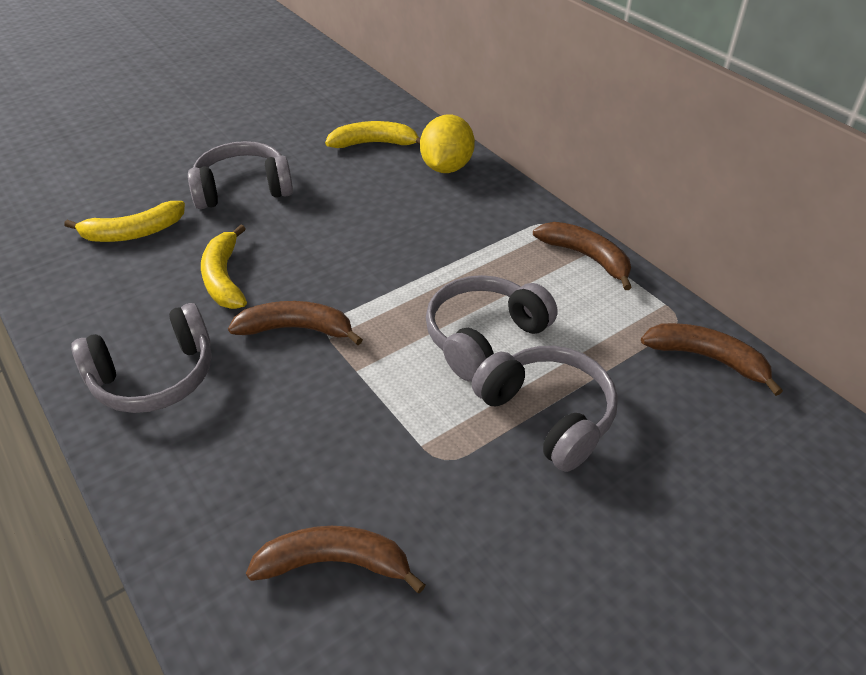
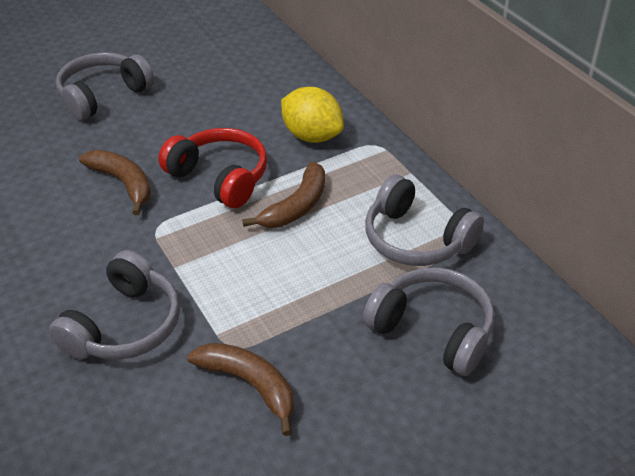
brown banana: [228,301,363,345] [246,526,426,593] [533,222,632,290] [641,323,783,396] = 4 -> [79,150,151,215] [187,343,294,436] [242,161,325,228] = 3
red headphones: none = 0 -> [158,128,267,208] = 1
yellow banana: [64,201,185,242] [201,225,247,309] [325,121,420,148] = 3 -> none = 0

